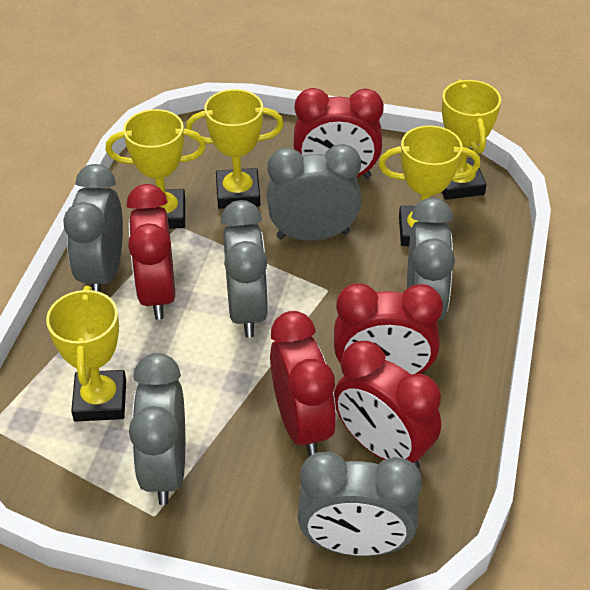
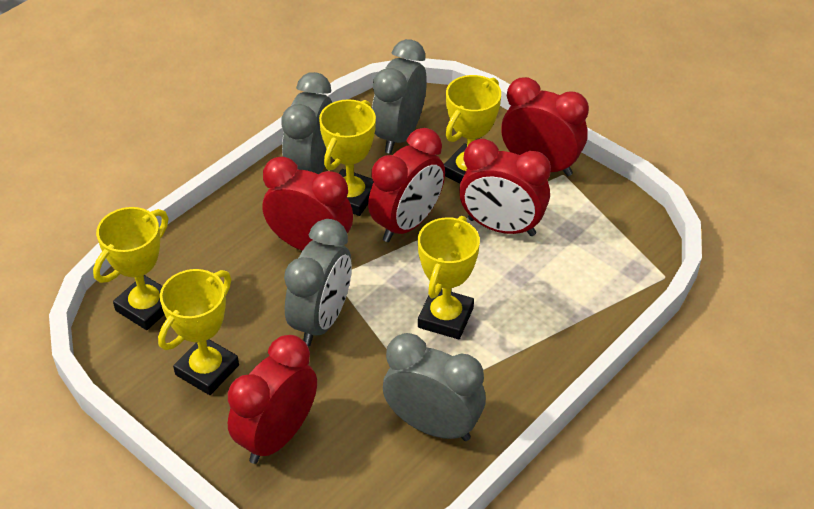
grey clock: [63,164,123,292] [129,353,185,505] [221,200,268,338] [267,144,361,241] [298,452,422,556] [407,198,455,321] = 6 -> [281,72,332,174] [284,219,352,346] [372,39,427,154] [383,333,486,441] = 4

